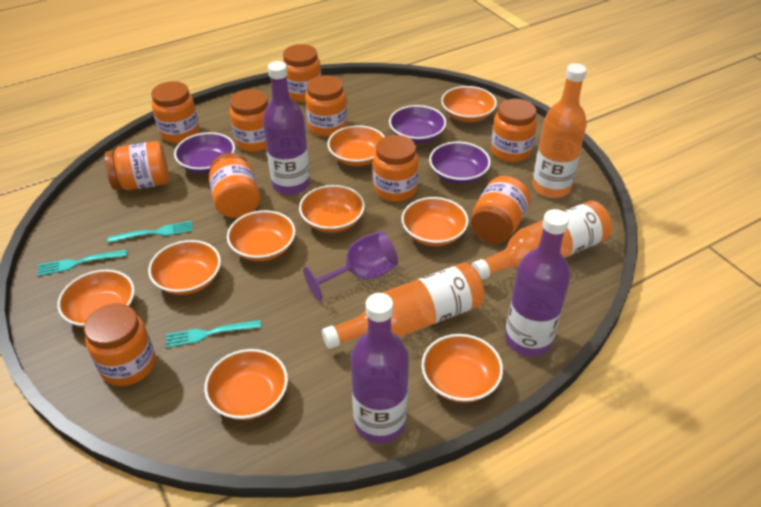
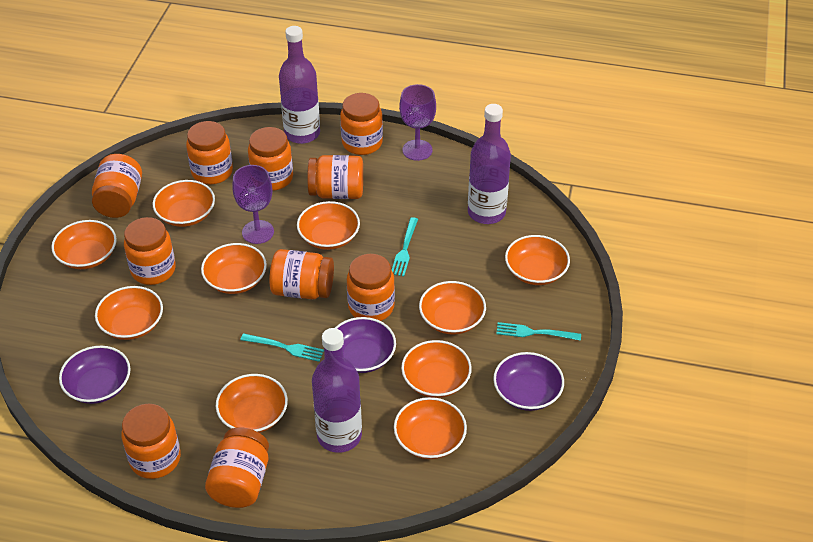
orange bottle: [322,263,485,349] [471,201,612,280] [532,63,587,198] = 3 -> none = 0
orange bowl: [57,269,135,328] [148,240,221,295] [204,349,288,420] [227,210,296,261] [299,185,365,233] [327,125,385,166] [401,197,469,246] [422,334,503,403] [441,86,497,122] = 9 -> [51,220,117,269] [95,286,163,340] [153,180,215,227] [201,243,267,294] [216,374,288,433] [297,201,360,250] [394,397,467,459] [401,340,472,398] [419,281,486,334] [505,235,570,285] = 10
purple goblet: [303,231,398,301] = 1 -> [232,165,274,244] [399,84,436,161] = 2

